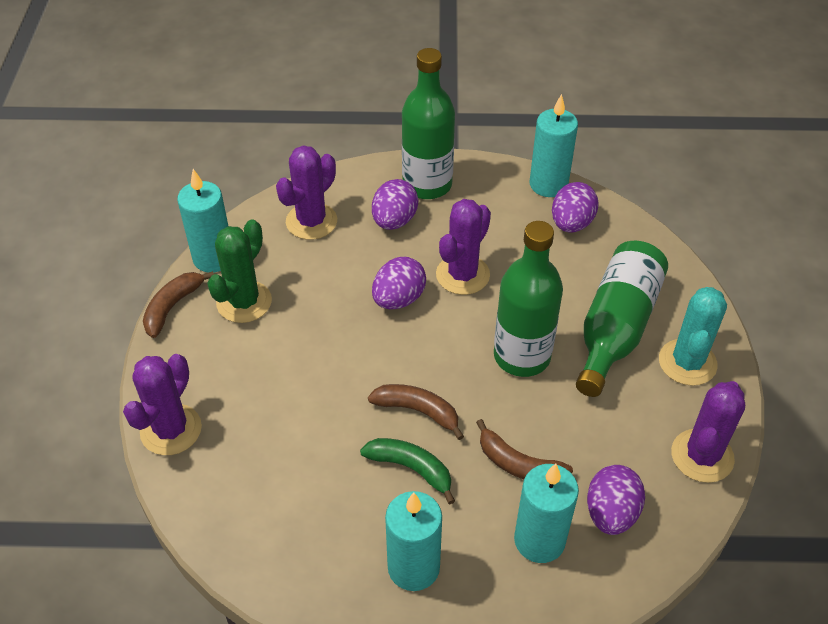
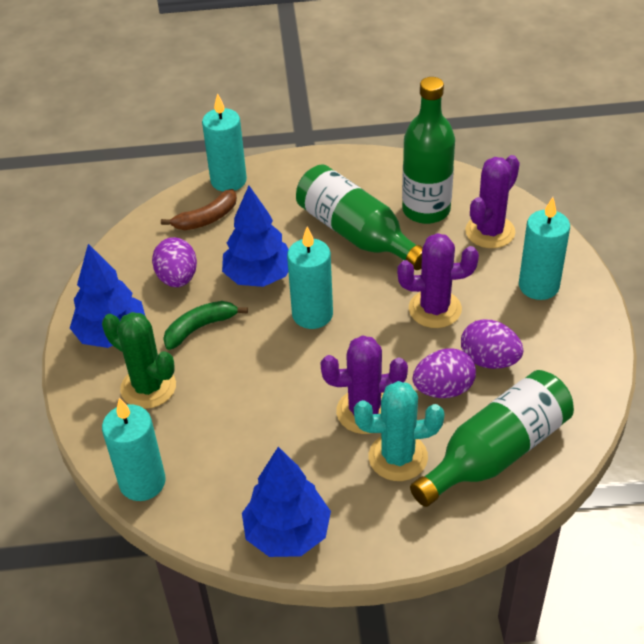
blue tree: none = 0 -> [70,244,145,348] [222,186,289,287] [242,447,331,557] = 3
brown banana: [143,271,214,338] [368,384,464,440] [476,419,573,479] = 3 -> [161,189,237,230] = 1
purple cactus: [123,354,202,455] [276,145,337,240] [436,199,491,295] [671,381,745,483] = 4 -> [320,335,408,434] [397,233,479,328] [465,155,520,248] = 3
purple egg: [372,179,418,230] [372,257,426,309] [552,182,598,233] [587,465,645,535] = 4 -> [152,237,197,287] [412,348,476,398] [461,319,523,369] = 3

